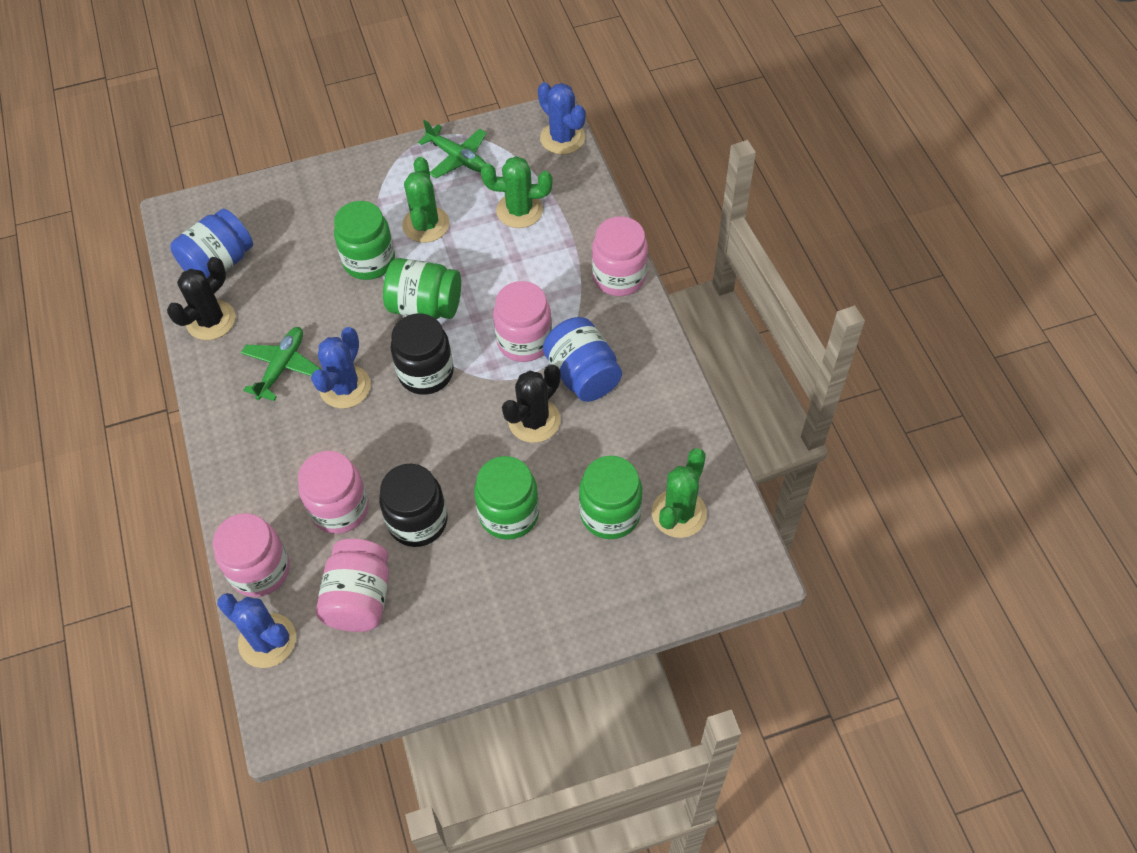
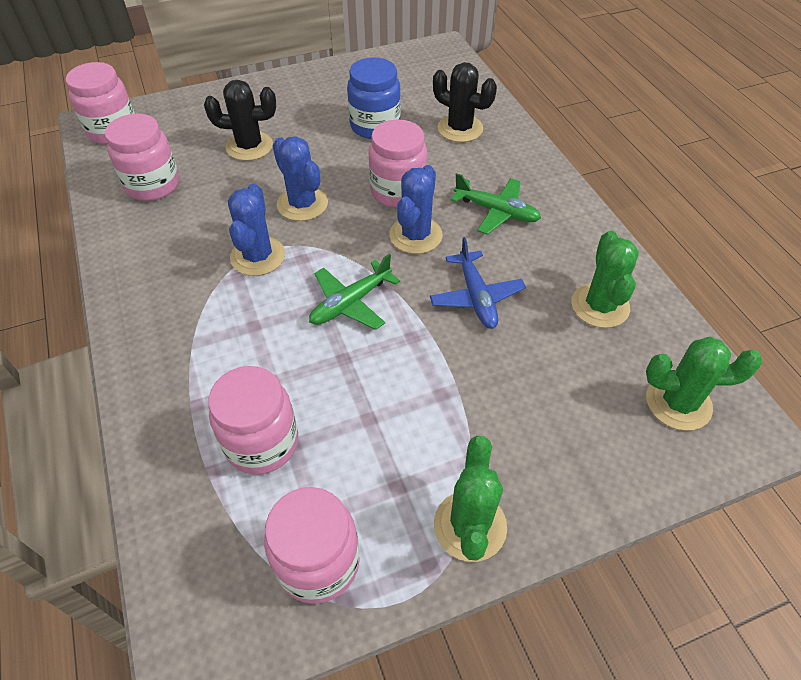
black jar: [379,464,447,547] [391,314,454,395] = 2 -> none = 0
blue jar: [170,209,253,278] [543,317,622,402] = 2 -> [347,57,401,139] = 1
blue plane: none = 0 -> [430,237,526,329] = 1
green jar: [334,201,395,280] [383,258,461,319] [474,456,539,540] [579,456,642,539] = 4 -> none = 0

